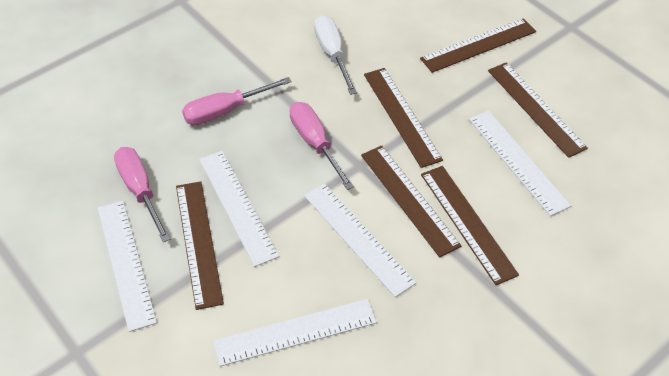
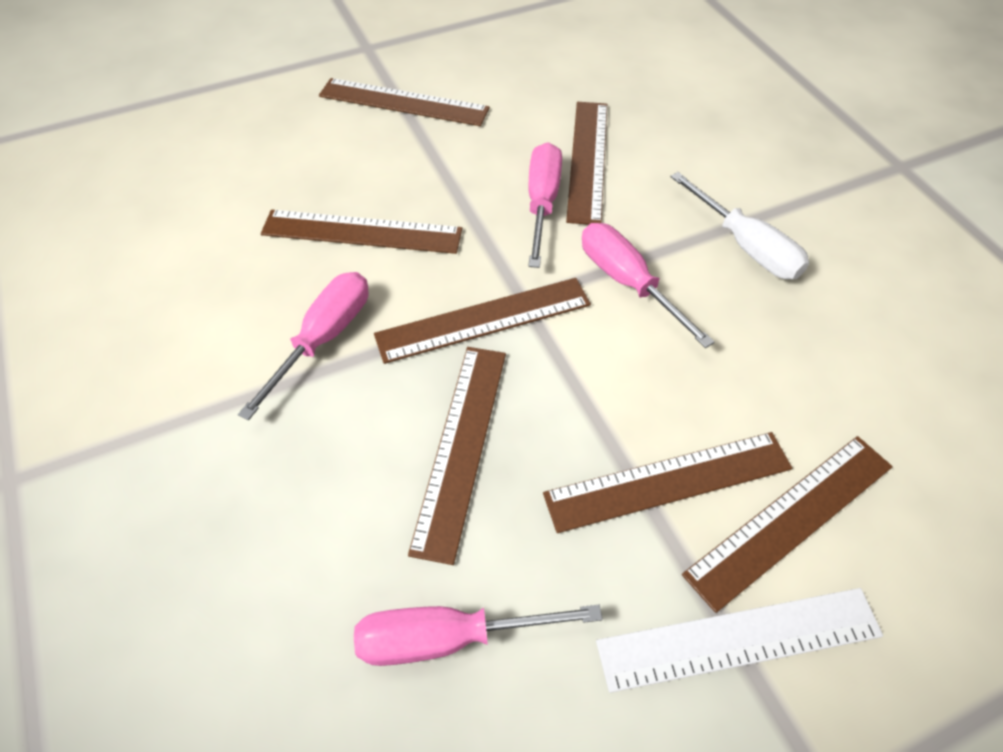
brown ruler: [176,181,224,310] [361,145,461,257] [364,68,443,168] [420,18,536,73] [421,166,519,285] [488,62,588,158] = 6 -> [261,210,462,254] [319,78,490,126] [374,278,591,364] [408,347,506,565] [543,432,792,533] [566,102,607,225] [682,436,893,613] = 7
pink screwdriver: [114,147,171,242] [182,77,292,125] [290,102,354,190] = 3 -> [238,272,368,420] [354,605,602,666] [528,142,562,268] [582,223,715,348] = 4
white ruler: [98,201,157,332] [199,151,279,267] [213,299,377,366] [304,183,416,297] [469,111,571,216] = 5 -> [596,588,883,693] = 1

